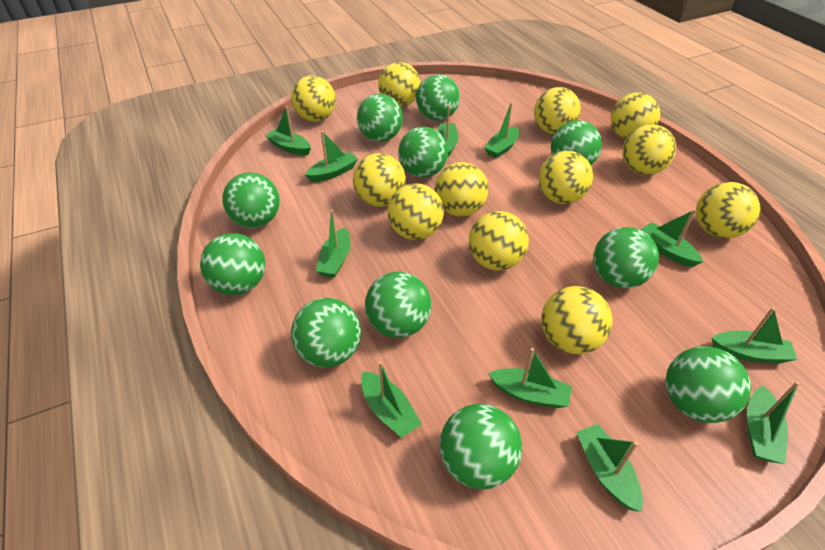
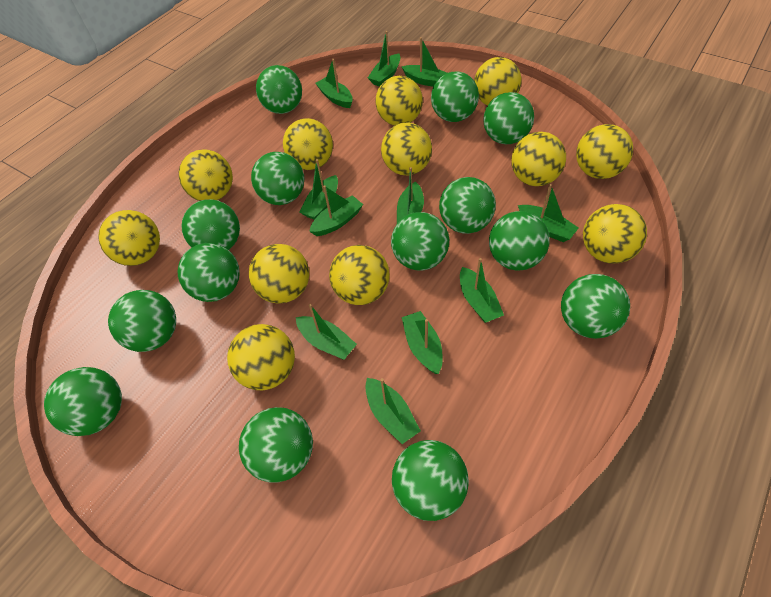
green ball: [200,233,265,295] [222,172,280,228] [291,298,361,368] [357,94,403,142] [365,272,431,338] [398,127,448,177] [416,74,460,120] [440,404,522,489] [551,120,602,165] [593,227,659,288] [666,346,751,423] = 11 -> [44,367,122,436] [108,290,176,352] [178,243,240,302] [181,199,240,250] [239,407,313,483] [251,152,304,205] [256,65,302,114] [391,212,449,271] [392,440,469,521] [431,71,479,122] [439,177,496,234] [483,92,534,144] [489,211,550,271] [561,274,630,339] = 14

